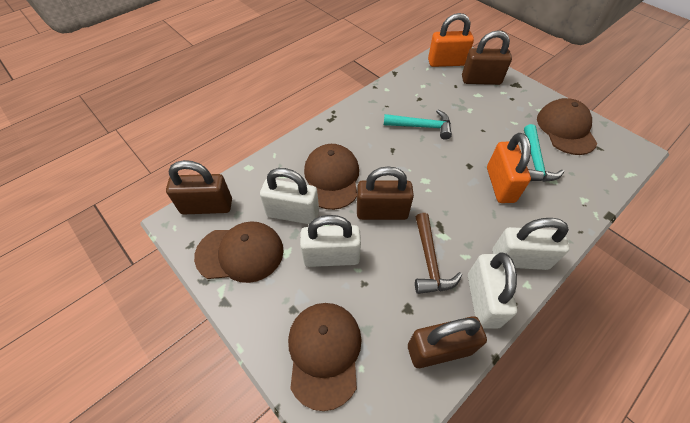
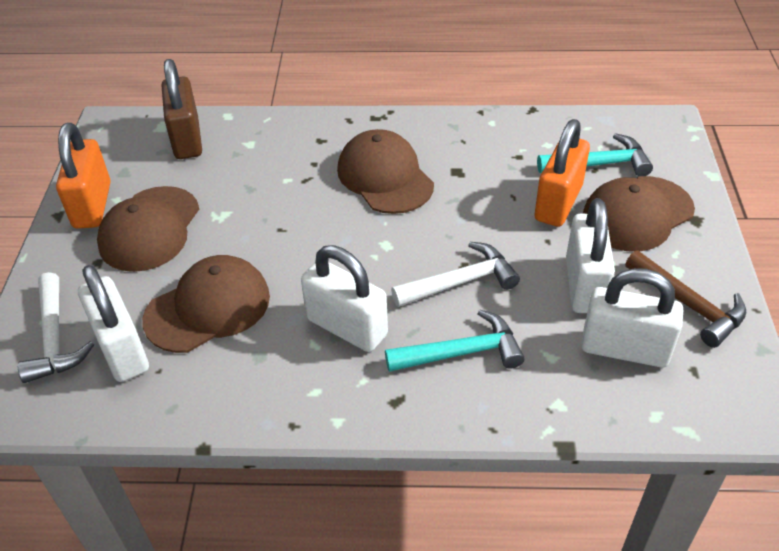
brown padlock: [166,160,232,214] [357,166,414,220] [408,316,487,368] [462,30,512,85] = 4 -> [162,59,202,159] = 1
white hammer: none = 0 -> [18,272,94,383] [391,242,520,307] = 2

